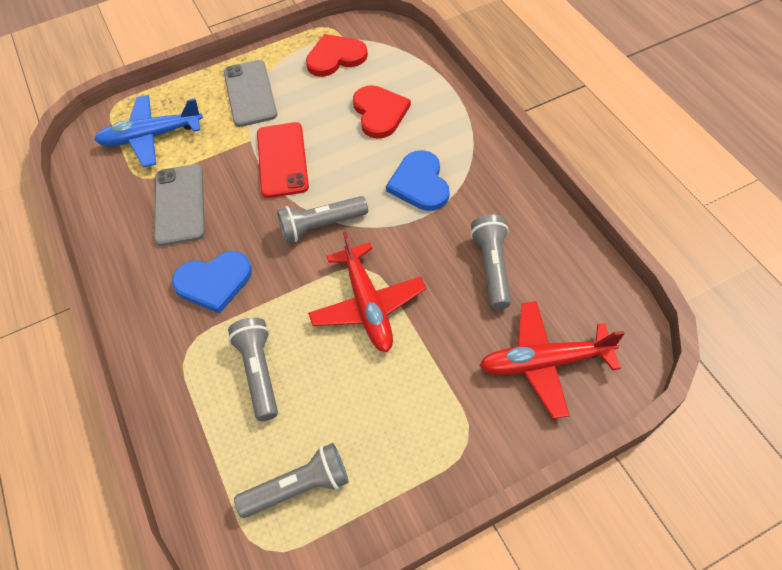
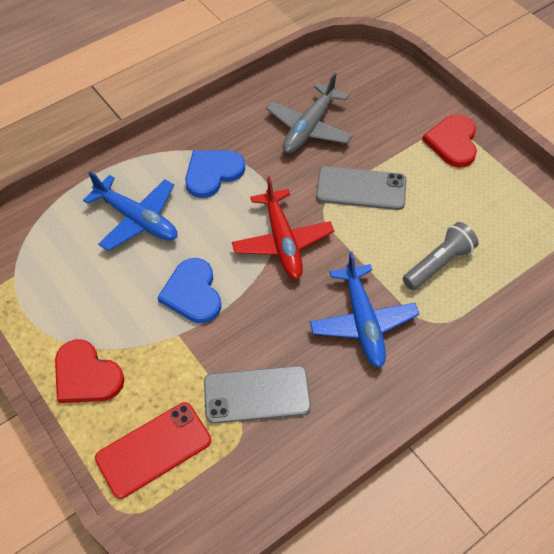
blue plane: [94,95,203,167] = 1 -> [83,171,178,251] [310,252,419,368] = 2
grey flashlight: [228,317,278,421] [234,443,349,518] [277,196,368,243] [471,215,511,310] = 4 -> [403,222,479,290] = 1
grey plane: none = 0 -> [266,72,353,153] = 1
red plane: [308,231,426,352] [479,301,625,419] = 2 -> [232,176,334,279] = 1

